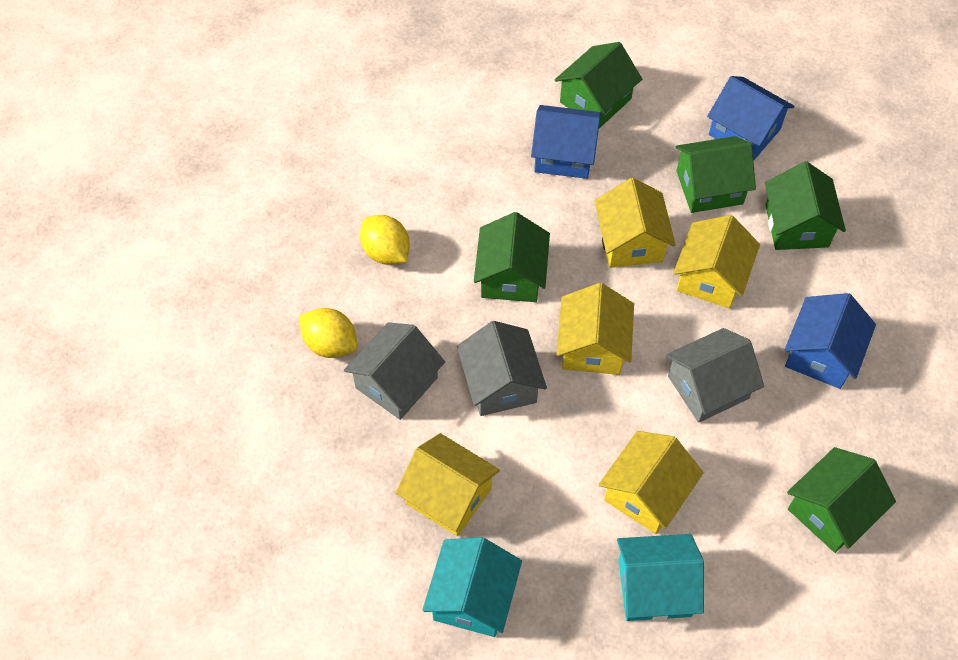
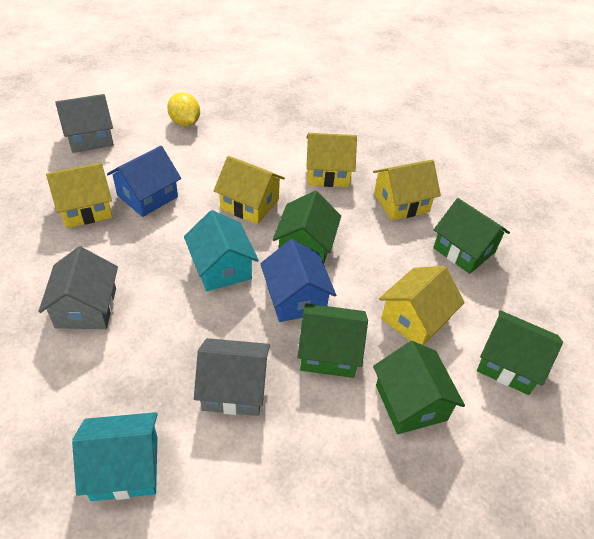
blue house: [531,105,601,179] [707,76,794,161] [785,293,876,389] = 3 -> [107,146,181,217] [260,239,336,322] = 2
yellow lemon: [299,308,357,358] [360,215,410,265] = 2 -> [167,92,200,126] = 1

